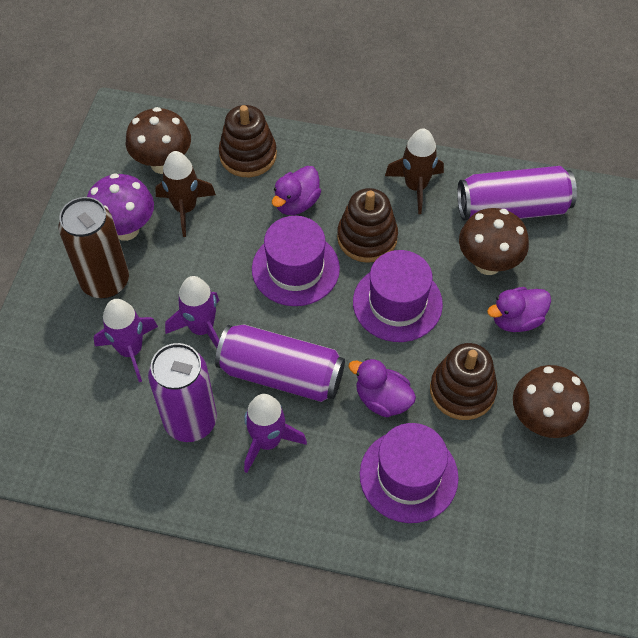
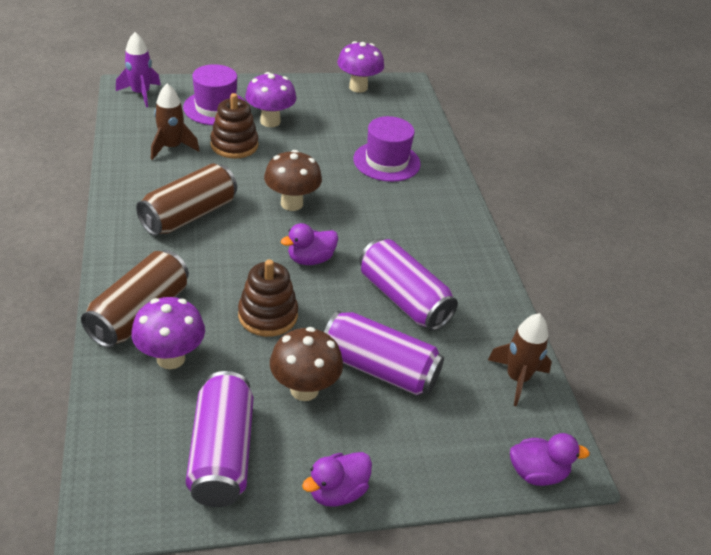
brown can: [58,197,129,299] = 1 -> [81,250,189,348] [136,163,237,236] = 2
brown mushroom: [126,107,191,174] [459,208,529,275] [513,365,590,438] = 3 -> [264,150,322,211] [270,327,343,401] = 2
brown stacking toy: [219,105,277,177] [337,188,398,263] [430,343,498,420] = 3 -> [210,93,258,159] [238,259,298,337] = 2
purple hat: [252,216,340,306] [353,250,443,342] [360,423,459,523] = 3 -> [183,64,246,125] [353,116,421,182] = 2
purple mushroom: [87,173,154,241] = 1 -> [131,297,205,369] [245,72,297,127] [337,41,384,93] = 3
purple rocket: [94,299,158,382] [165,276,220,348] [244,394,307,473] = 3 -> [116,32,161,108] = 1

